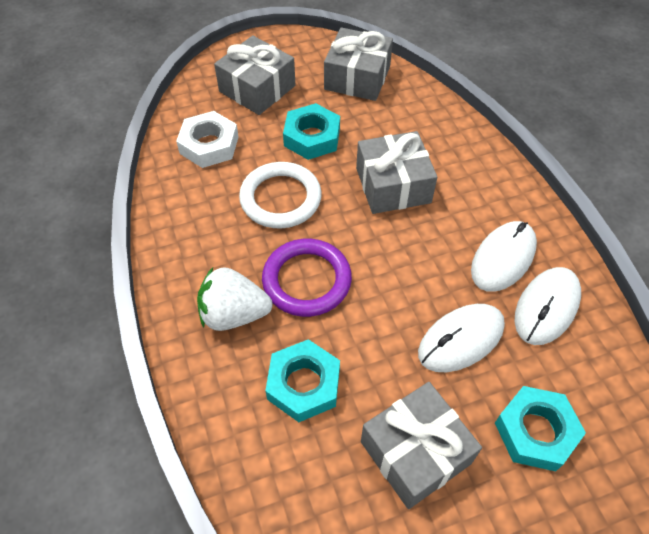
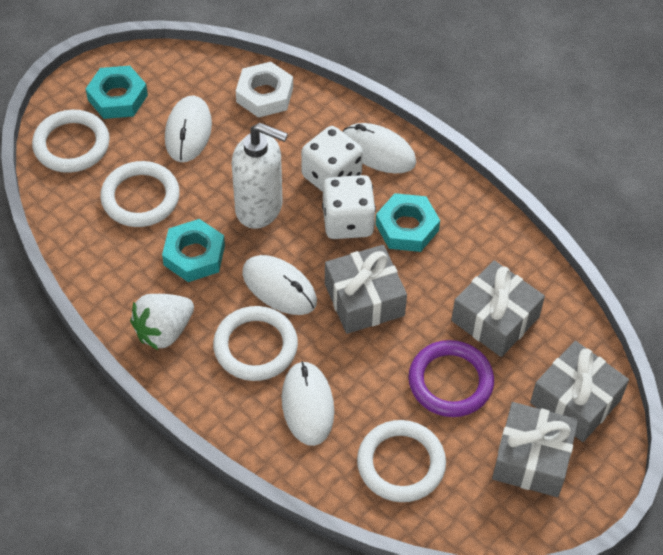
white dice: none = 0 -> [301,126,363,192] [322,175,376,239] = 2
white mouse: [418,304,505,372] [471,221,537,292] [515,267,581,345] = 3 -> [165,96,212,162] [242,255,317,315] [282,361,334,446] [343,123,416,174] = 4
white ring: [239,162,322,228] = 1 -> [32,110,110,173] [100,161,180,227] [213,306,298,381] [357,420,446,502] = 4
white soap dispenser: none = 0 -> [231,123,288,229] = 1

